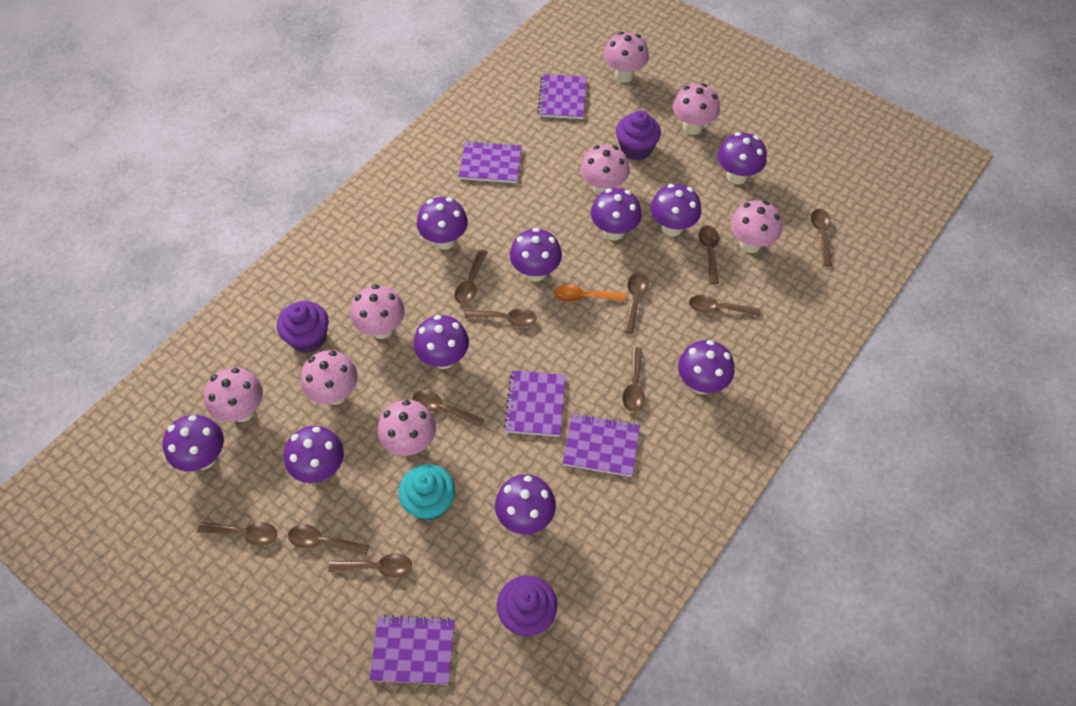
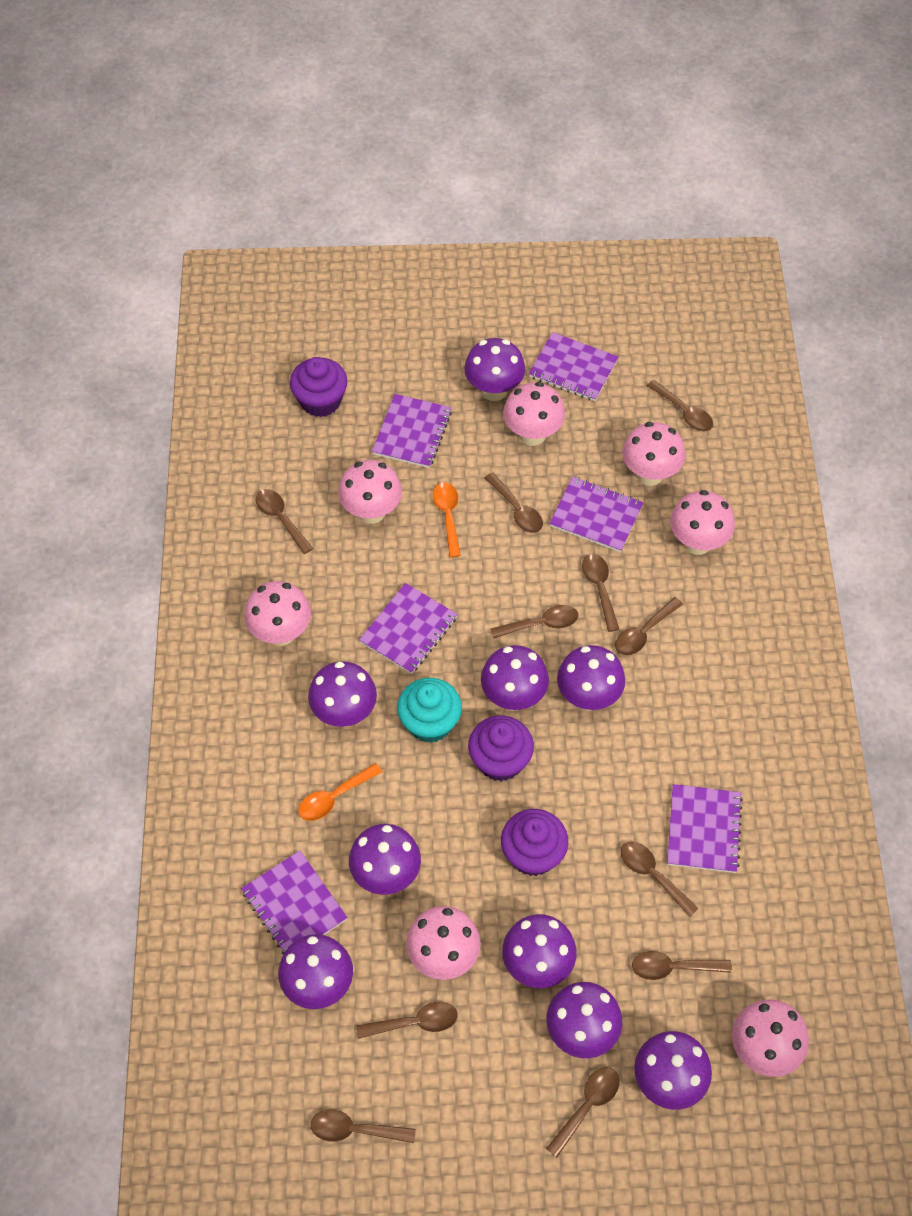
orange spoon: [554,285,625,302] = 1 -> [298,763,382,821] [433,482,461,558] = 2
pink mushroom: [204,367,263,422] [301,350,358,405] [350,285,405,339] [378,400,436,456] [580,144,630,195] [604,32,649,83] [673,83,720,135] [730,200,782,253] = 8 -> [244,581,311,646] [338,460,402,524] [406,906,481,980] [503,382,565,446] [622,422,685,486] [670,490,735,555] [732,999,809,1077] = 7
purple mushroom: [163,415,224,471] [284,426,344,483] [414,315,469,369] [417,197,468,250] [495,474,556,534] [510,228,562,282] [591,188,642,241] [651,184,701,236] [678,340,734,394] [718,132,767,185] = 10 -> [278,934,353,1009] [308,661,377,727] [349,824,421,895] [464,338,525,401] [481,645,549,711] [502,914,577,988] [547,982,622,1058] [557,645,625,711] [634,1031,712,1110] = 9
purple notebook: [370,615,454,684] [459,141,522,183] [504,371,565,437] [537,74,587,119] [563,413,640,477] = 5 -> [241,850,348,954] [359,583,458,674] [372,394,452,468] [529,332,618,401] [549,477,644,552] [667,784,743,873] = 6

